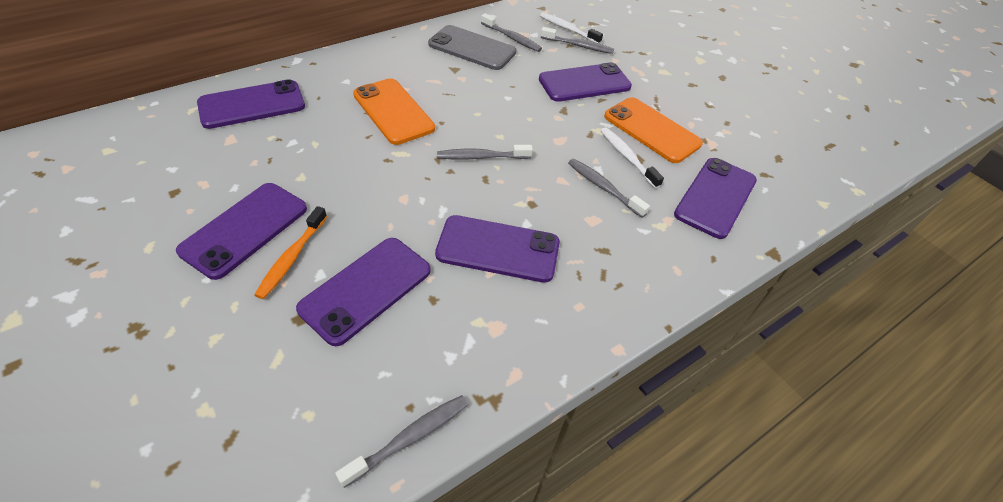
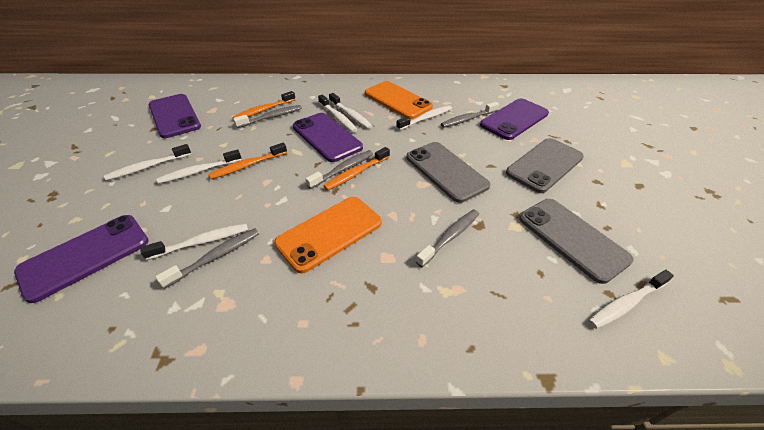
grey phone: [428,25,516,70] = 1 -> [407,142,491,203] [506,138,584,193] [519,199,634,284] = 3
orange toothbrush: [254,206,327,299] = 1 -> [208,143,287,179] [233,91,296,118] [324,147,390,190] = 3
purple phone: [176,183,307,280] [197,79,305,129] [296,238,431,346] [435,215,560,283] [539,62,632,102] [674,158,757,239] = 6 -> [14,215,149,303] [149,94,201,138] [293,113,363,162] [480,98,549,140] = 4
white toothbrush: [540,12,603,44] [601,127,664,189] = 2 -> [104,144,191,181] [140,223,248,260] [157,149,242,184] [318,95,358,133] [329,93,372,129] [396,105,452,130] [589,270,674,329] = 7

